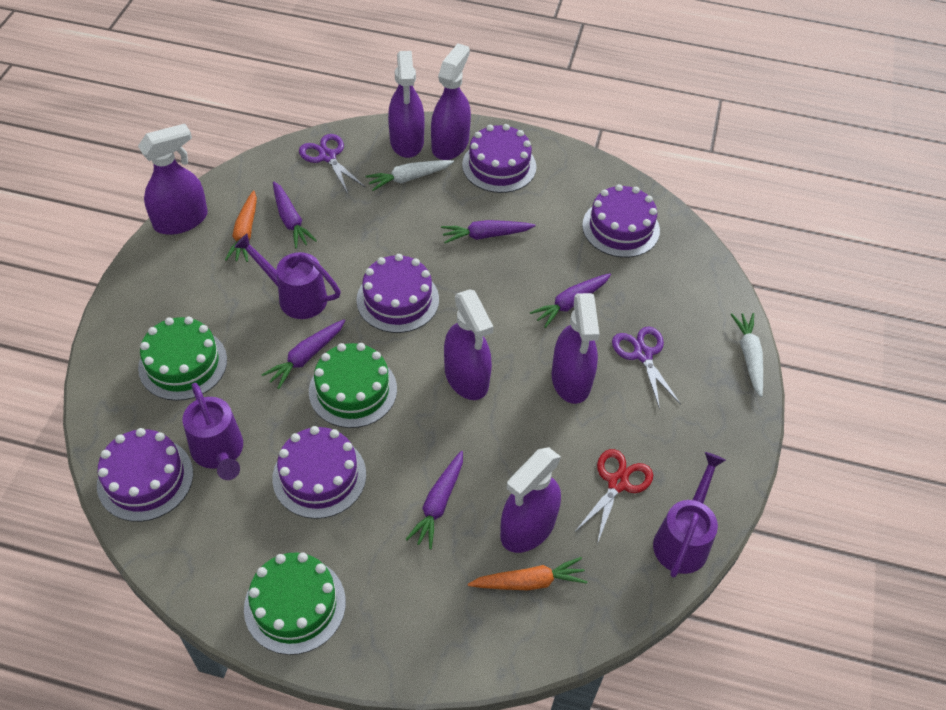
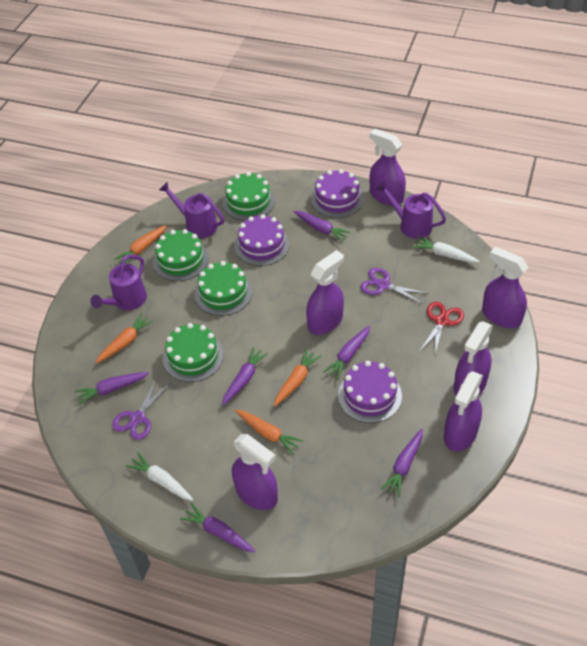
green cake: [138,317,227,401] [244,553,346,655] [309,343,397,428] = 3 -> [153,229,209,281] [163,323,224,382] [195,261,252,316] [222,172,275,221] = 4
orange carrot: [225,190,257,262] [468,557,587,590] = 2 -> [96,313,154,363] [114,225,167,264] [235,410,304,454] [274,349,321,406] = 4
purple cake: [97,428,193,522] [272,426,366,519] [356,254,439,333] [462,124,537,193] [582,184,660,258] = 5 -> [234,214,290,266] [311,169,364,218] [338,361,402,423] = 3
purple carrot: [262,319,346,389] [273,181,317,249] [406,451,463,549] [441,220,535,243] [530,273,611,328] = 5 -> [74,372,149,405] [180,503,255,552] [222,347,268,406] [293,211,351,242] [323,326,370,380] [381,429,423,497] = 6

